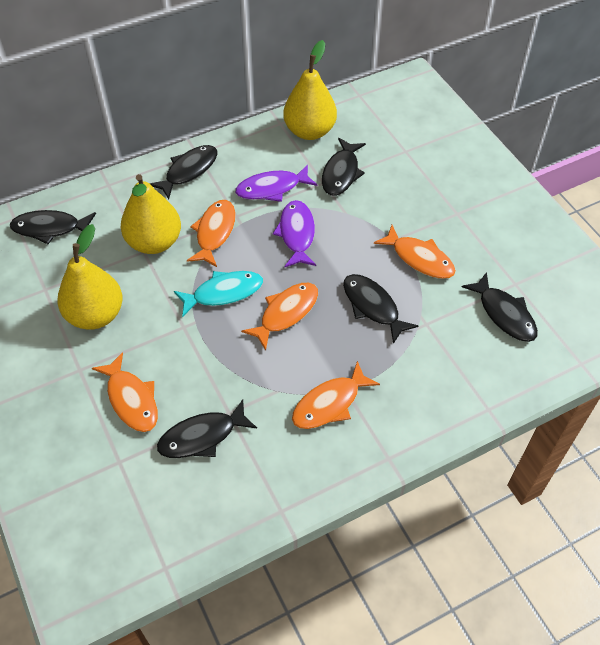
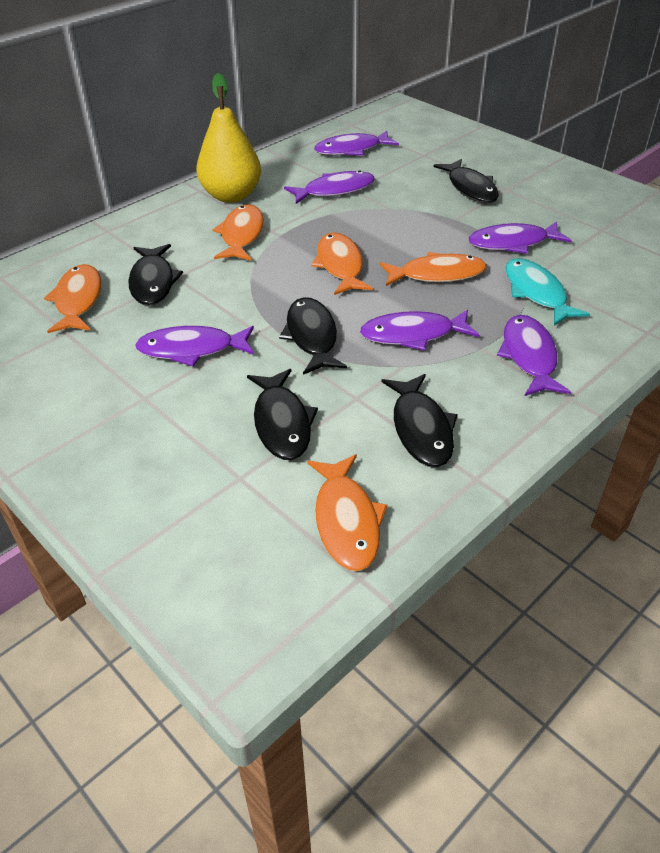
black fish: [10,210,96,244] [149,145,217,199] [157,400,257,458] [322,138,366,196] [343,274,418,344] [462,272,538,342] = 6 -> [128,244,183,305] [247,369,318,460] [279,297,347,375] [381,374,458,467] [433,159,499,203] = 5
purple fish: [235,164,317,202] [273,200,316,267] = 2 -> [135,326,254,366] [284,170,375,204] [314,131,399,156] [360,309,479,351] [469,221,571,254] [497,315,571,396] = 6
yellow pear: [58,224,123,330] [121,174,181,254] [283,40,337,140] = 3 -> [196,73,261,203] = 1

